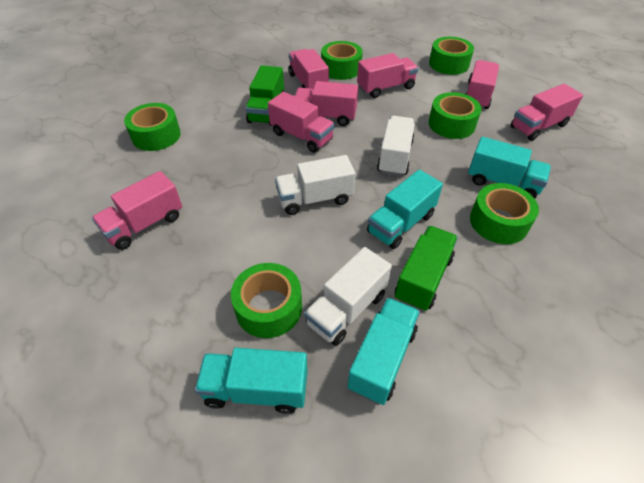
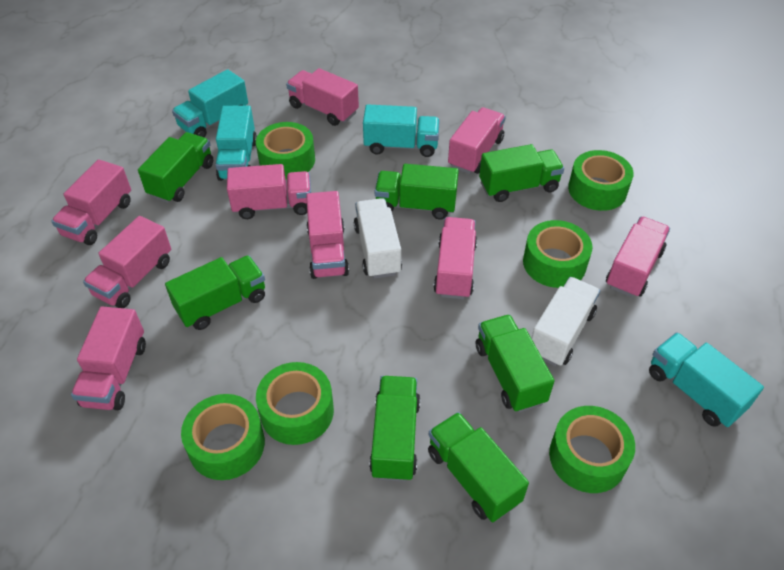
green truck: [245,65,284,126] [395,226,458,311] = 2 -> [138,132,213,203] [165,255,265,330] [369,376,421,482] [375,164,459,220] [428,412,529,522] [476,315,554,412] [479,144,564,202] = 7
pink truck: [92,171,182,250] [268,92,335,153] [289,49,329,89] [295,81,358,126] [357,53,418,98] [465,60,499,109] [511,84,583,141] = 7 -> [51,159,131,245] [71,307,146,410] [83,216,171,308] [227,164,311,219] [286,68,359,126] [306,191,349,279] [433,217,477,299] [448,107,506,174] [606,217,670,297] = 9
white truck: [275,155,355,215] [304,247,392,346] [377,116,415,176] = 3 -> [354,198,402,279] [531,277,600,366] = 2

